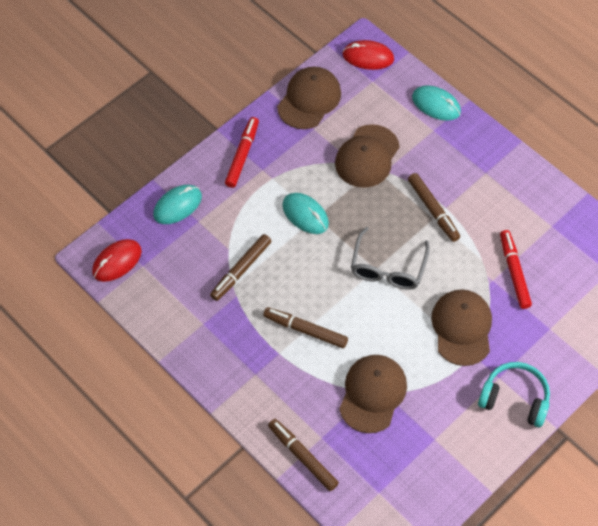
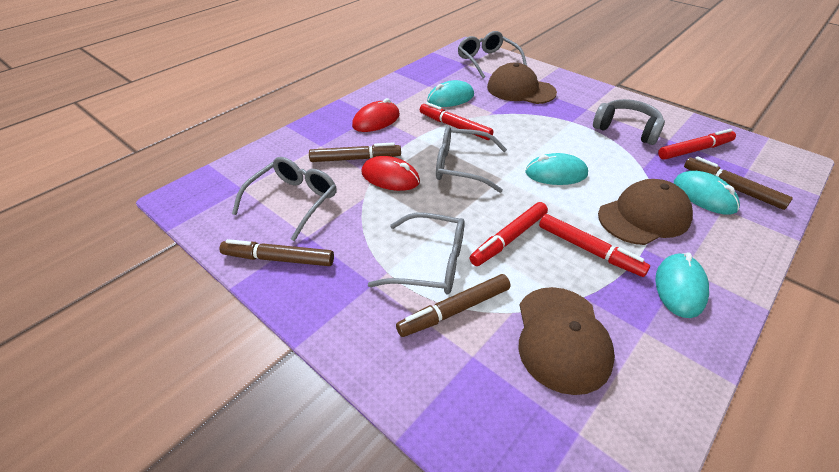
brown cap: [277,67,341,129] [335,124,400,188] [339,355,407,433] [431,289,492,366] = 4 -> [487,63,557,104] [519,287,615,395] [598,179,693,245] = 3
grey glasses: [351,227,430,290] = 1 -> [232,157,337,241] [368,212,465,294] [436,126,507,193] [458,31,527,78] = 4
grey headphones: none = 0 -> [593,99,665,145] = 1
red marker: [225,117,259,188] [500,230,532,309] = 2 -> [420,102,493,140] [470,202,548,266] [539,214,650,277] [658,129,736,160] = 4
turquoise headphones: [478,362,550,427] = 1 -> none = 0
turquoise mouse: [153,185,202,224] [282,193,329,234] [412,85,461,121] = 3 -> [427,80,474,107] [525,153,588,185] [655,253,709,318] [674,171,740,215] = 4

